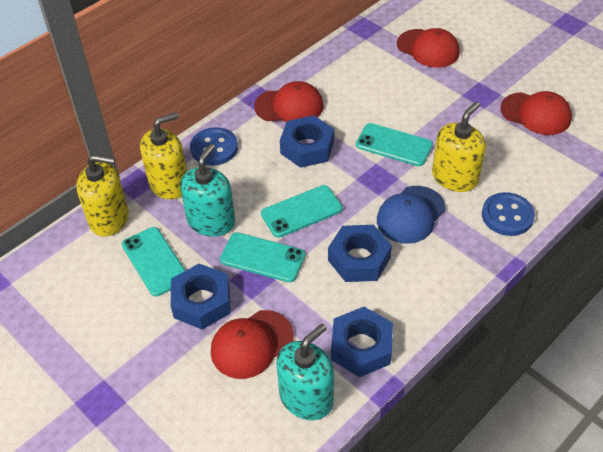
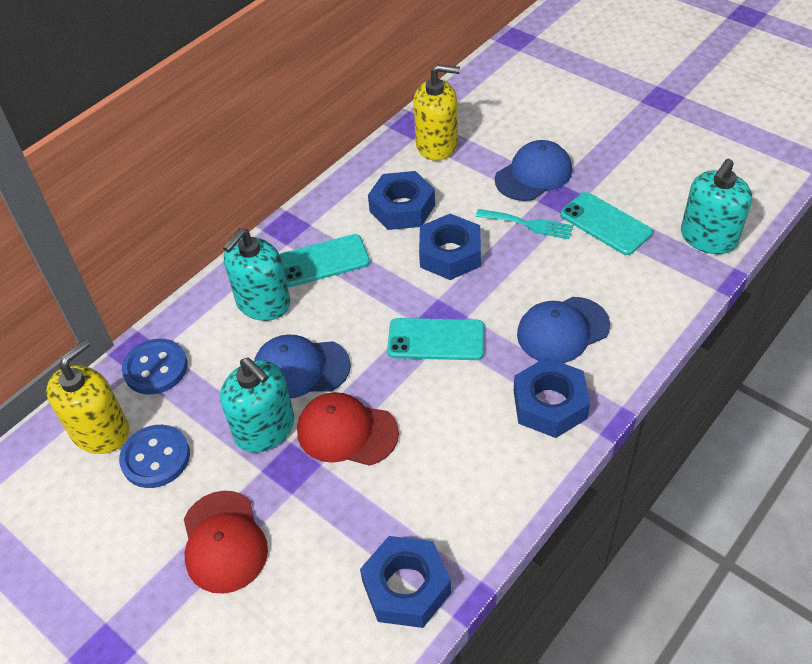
blue cap: [377,186,446,244] = 1 -> [254,335,351,399] [495,140,572,201] [517,297,610,363] = 3
red cap: [211,310,294,379] [254,81,324,122] [397,28,460,68] [500,91,572,135] = 4 -> [184,491,268,594] [297,392,399,466] = 2
turquoise fork: none = 0 -> [476,209,573,239] = 1
turquoise phone: [122,227,186,297] [220,232,305,282] [261,185,342,238] [356,123,433,166] = 4 -> [279,234,370,287] [387,318,484,360] [560,192,653,255] = 3
turquoise soap dispenser: [180,144,235,236] [277,324,334,420] = 2 -> [220,357,294,453] [223,228,290,321] [681,159,752,254] = 3
yellow soap dispenser: [76,154,129,236] [140,112,187,199] [432,101,486,192] = 3 -> [46,340,129,454] [414,64,460,161] = 2

